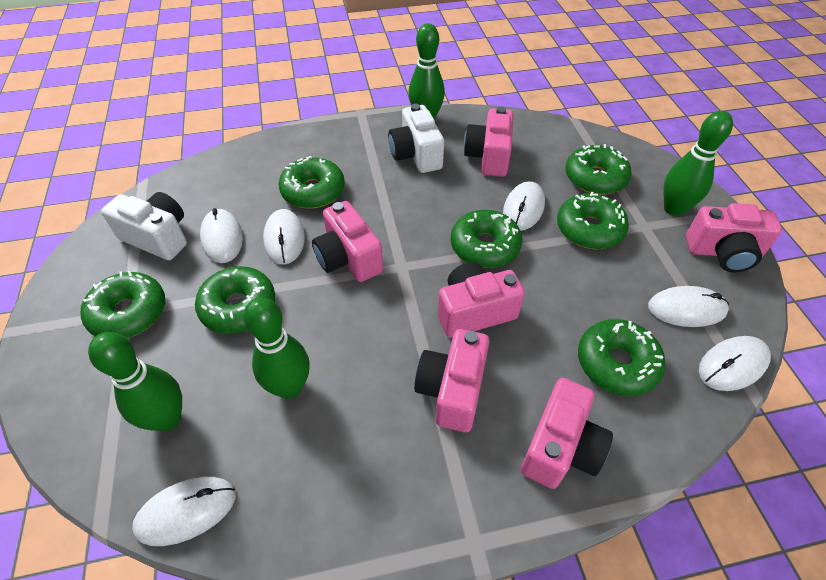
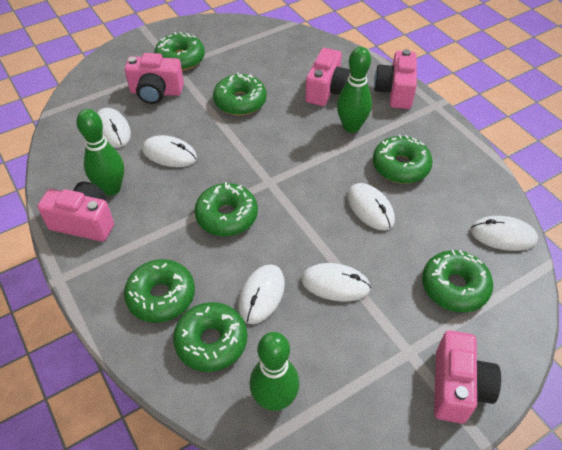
green bowling pin: [88,332,182,431] [243,297,310,399] [408,23,445,120] [664,111,733,216] = 4 -> [76,109,124,196] [250,332,300,411] [337,47,372,133] = 3
pink camera: [312,201,383,282] [414,329,490,433] [438,262,525,338] [464,107,514,177] [521,378,613,489] [686,203,782,272] = 6 -> [37,182,114,241] [124,53,184,104] [305,48,350,106] [374,49,417,109] [434,330,501,424] = 5
white camera: [101,192,187,260] [388,104,444,173] = 2 -> none = 0

